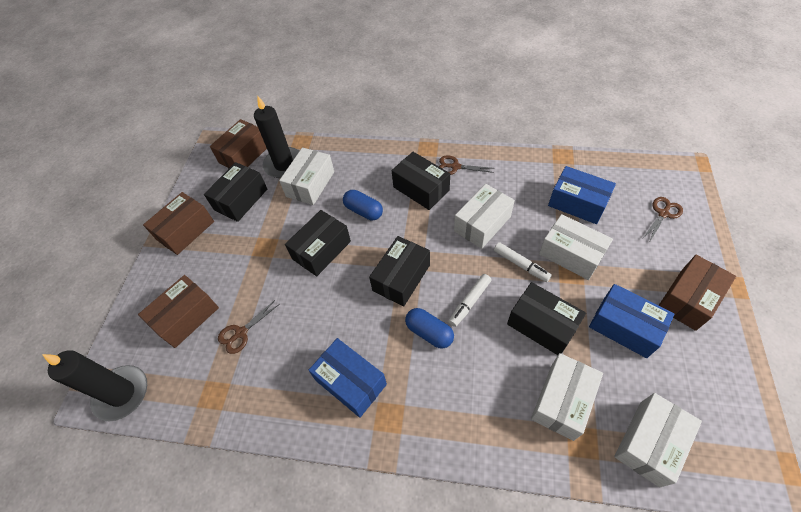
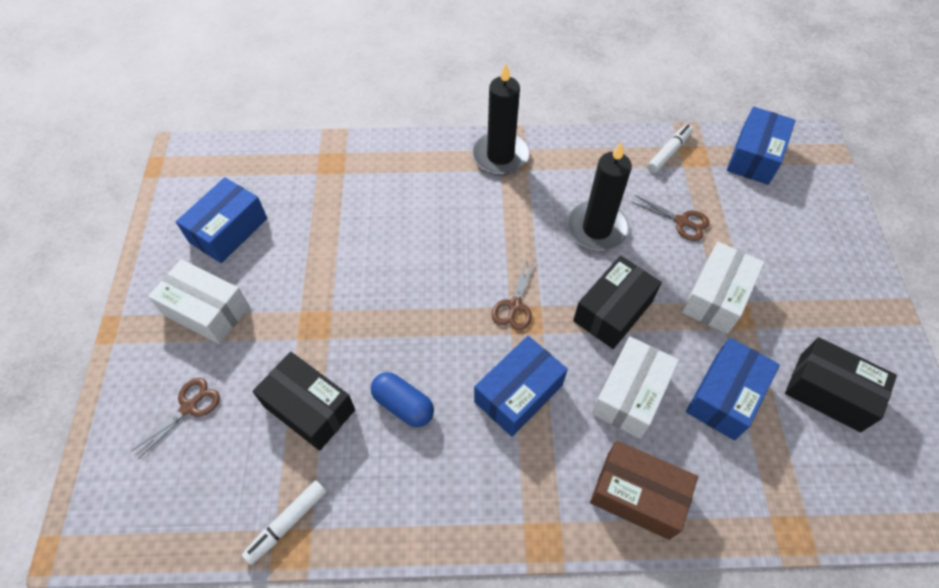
black box: [204,162,267,222] [285,210,351,276] [369,236,430,307] [392,152,450,210] [507,282,586,355] = 5 -> [253,352,355,451] [573,255,662,349] [785,337,897,432] = 3
blue box: [309,338,387,418] [548,166,616,224] [589,284,675,358] = 3 -> [176,177,267,263] [474,336,568,437] [686,338,780,440] [727,107,796,185] = 4
blue capsule: [343,190,383,220] [405,308,454,349] = 2 -> [371,372,434,427] = 1
brown box: [138,275,219,348] [143,192,214,255] [210,119,267,168] [658,255,736,331] = 4 -> [590,441,698,540] = 1
white box: [279,148,334,205] [454,184,515,249] [531,353,603,441] [539,214,613,280] [614,393,702,487] = 5 -> [148,259,250,344] [592,336,679,439] [682,242,765,334] = 3

